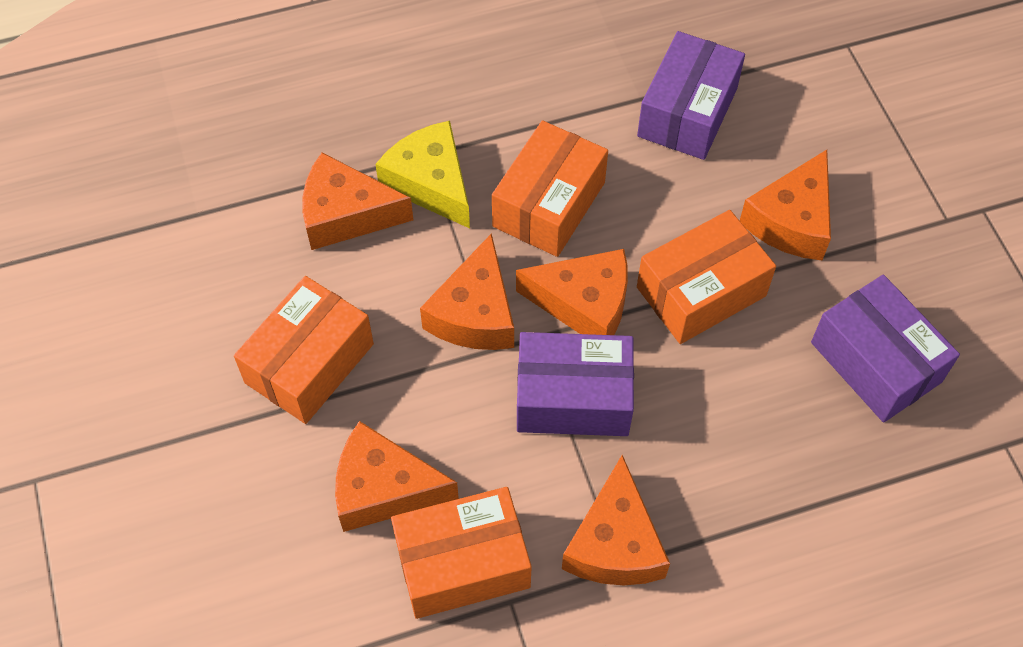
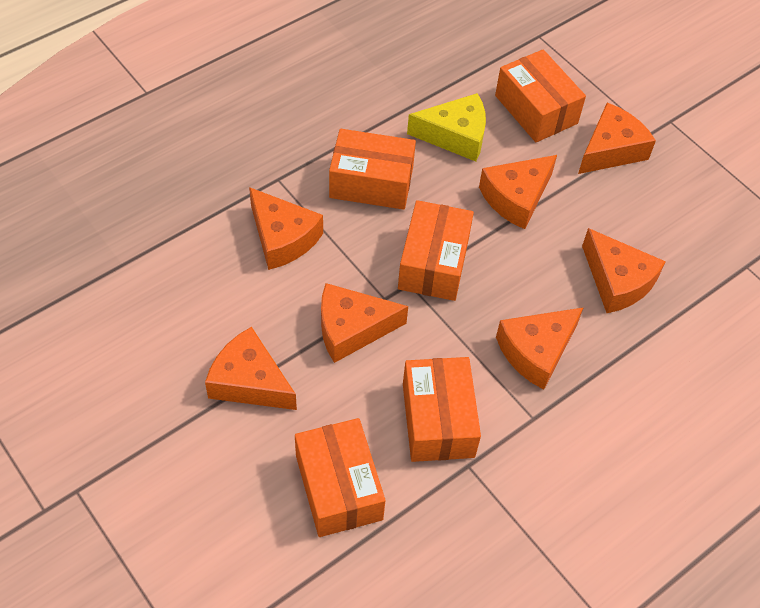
orange box: [234,276,374,424] [391,487,532,619] [492,120,608,257] [637,210,776,344] = 4 -> [295,418,385,537] [329,129,416,210] [398,200,474,301] [403,357,481,462] [495,49,586,142] = 5
orange cheese: [303,153,413,250] [335,421,459,532] [420,233,514,350] [516,249,628,335] [562,455,670,585] [740,150,831,260] = 6 -> [205,327,297,410] [249,187,323,270] [321,283,408,363] [479,155,557,229] [496,307,584,390] [578,103,656,174] [582,228,666,313] = 7
purple box: [517,332,634,436] [637,31,745,160] [811,275,960,423] = 3 -> none = 0

